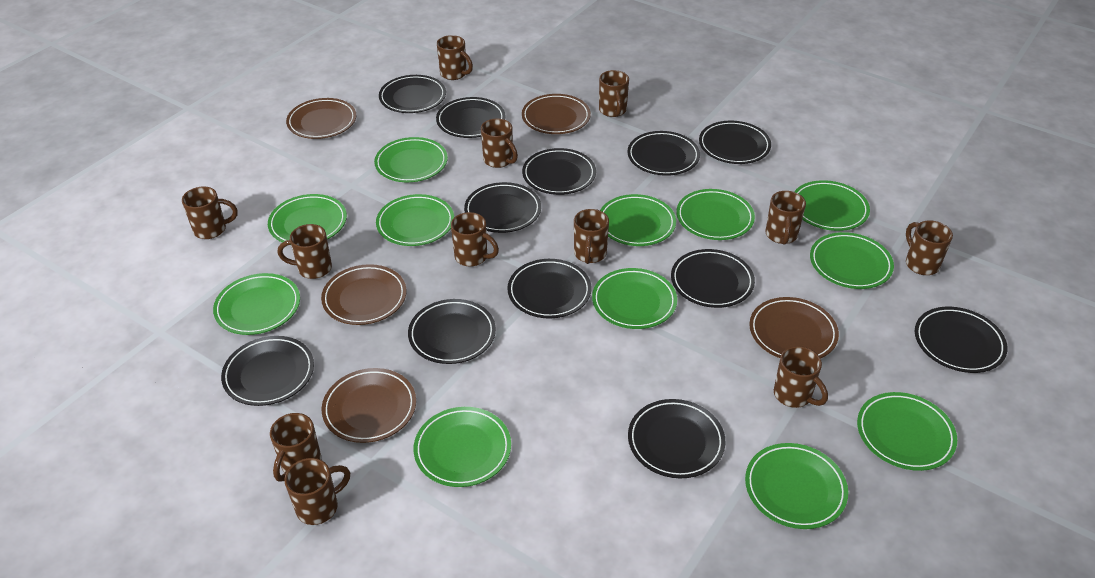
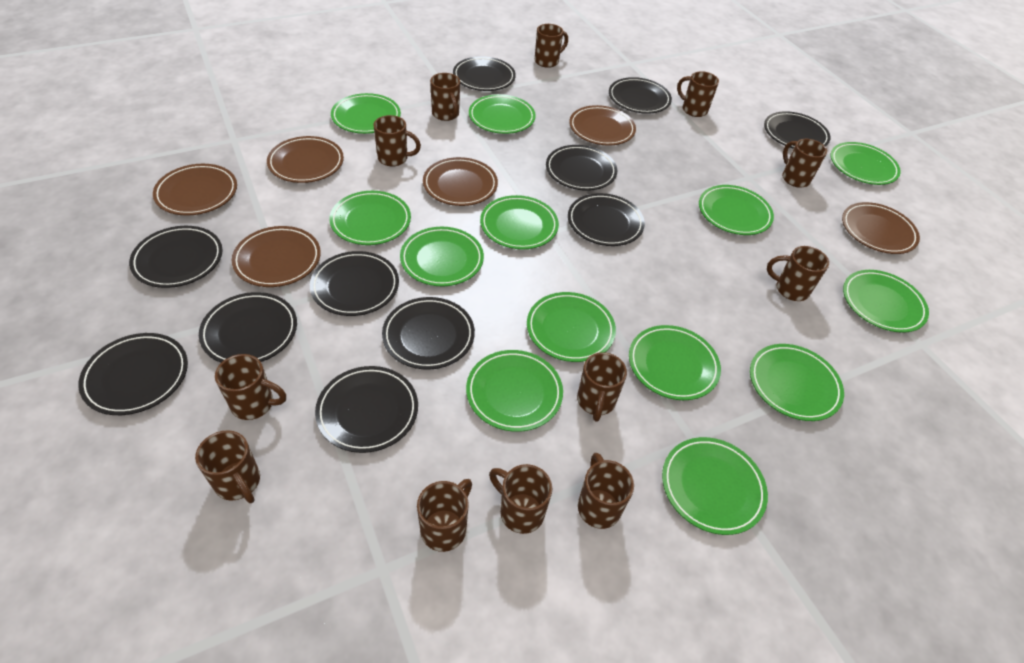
black plate: [221,336,314,406] [379,75,446,113] [408,299,496,364] [436,97,505,138] [464,182,541,233] [507,259,591,318] [522,148,596,195] [627,131,700,176] [628,399,725,478] [671,249,755,308] [699,121,771,164] [915,307,1008,373] = 12 -> [78,333,188,415] [129,226,223,288] [199,292,297,363] [310,251,399,316] [315,366,418,453] [382,297,475,369] [453,56,516,91] [546,145,617,191] [568,193,645,246] [609,77,672,114] [764,111,830,149] = 11
brown plate: [286,98,356,139] [321,264,407,325] [322,368,416,443] [522,94,591,134] [749,297,839,359] = 5 -> [153,164,237,215] [232,226,321,287] [267,136,344,183] [423,157,498,206] [569,105,636,146] [842,202,920,254] = 6
green plate: [213,273,300,335] [268,194,347,243] [374,137,448,182] [376,194,454,246] [413,407,511,487] [592,268,677,329] [600,194,676,246] [676,189,755,240] [745,443,848,529] [794,180,870,231] [810,232,894,289] [857,392,957,471] = 12 -> [329,191,411,245] [331,93,401,134] [400,227,484,286] [466,350,563,432] [469,94,536,134] [480,195,559,249] [527,292,616,362] [629,325,721,400] [662,437,768,535] [699,185,774,235] [750,344,844,421] [830,142,901,185] [843,270,929,333] = 13

